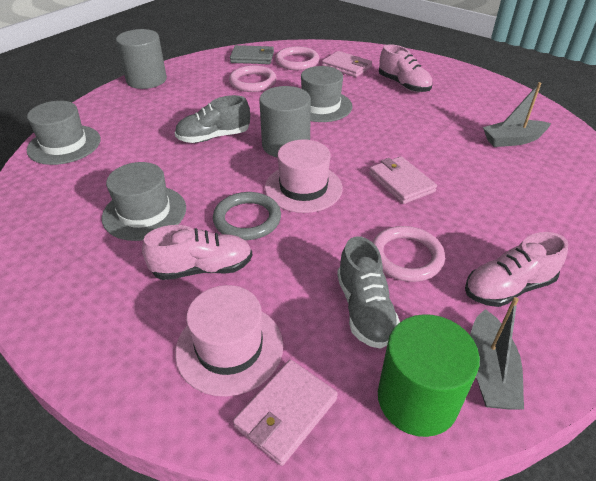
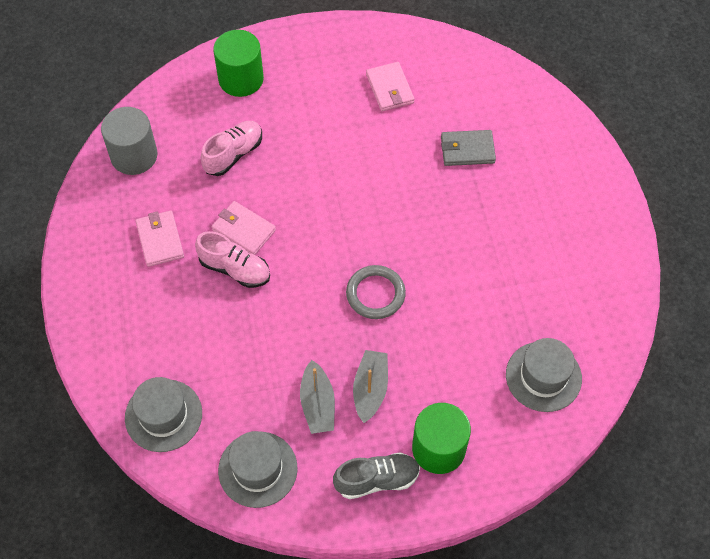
green cylinder: [378,314,480,437] = 1 -> [213,30,264,97] [412,403,471,474] = 2
grey cylinder: [116,29,167,89] [259,86,311,158] = 2 -> [101,107,158,175] = 1
grey shoe: [175,95,250,143] [337,236,400,349] = 2 -> [333,452,420,499] = 1
pink hat: [175,285,283,396] [265,139,343,213] = 2 -> none = 0
pink ring: [229,65,277,92] [275,47,319,70] [372,226,445,282] = 3 -> none = 0
pink shoe: [142,225,252,280] [379,44,433,93] [465,232,568,307] = 3 -> [195,231,270,288] [201,121,262,176] = 2

